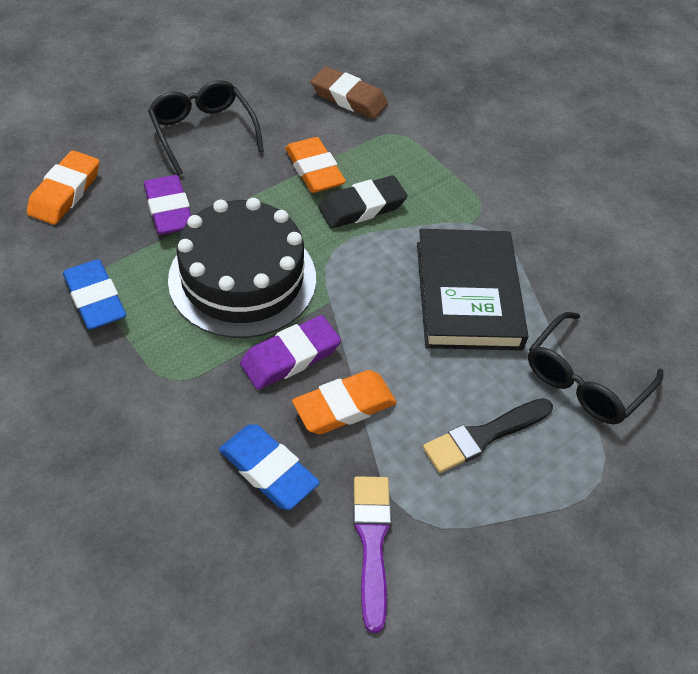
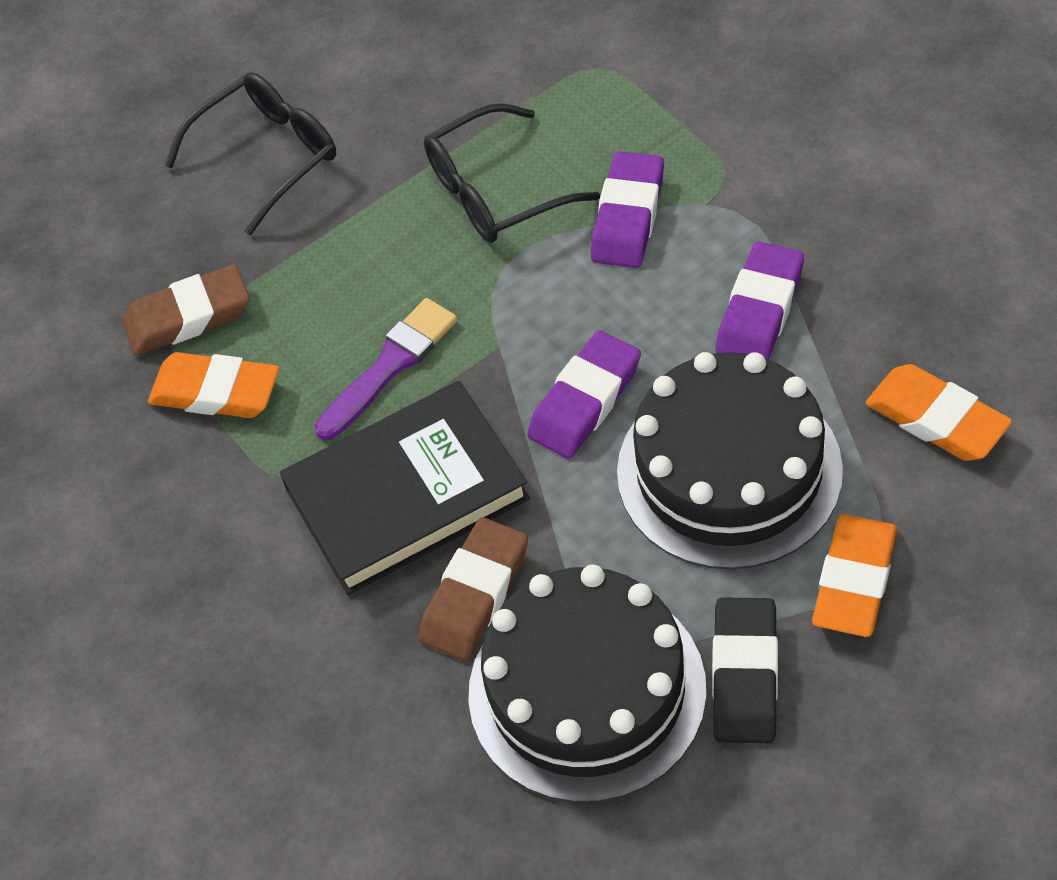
black brush: [423,398,553,473] = 1 -> none = 0
black cake: [168,198,316,338] = 1 -> [468,565,706,803] [617,352,843,570] = 2
blue eraser: [63,259,126,330] [219,424,320,510] = 2 -> none = 0
brown eraser: [311,66,388,119] = 1 -> [122,264,250,356] [419,517,528,661] = 2
purple eraser: [144,175,191,235] [240,315,341,390] = 2 -> [527,330,641,459] [591,151,664,268] [715,241,804,360] = 3

